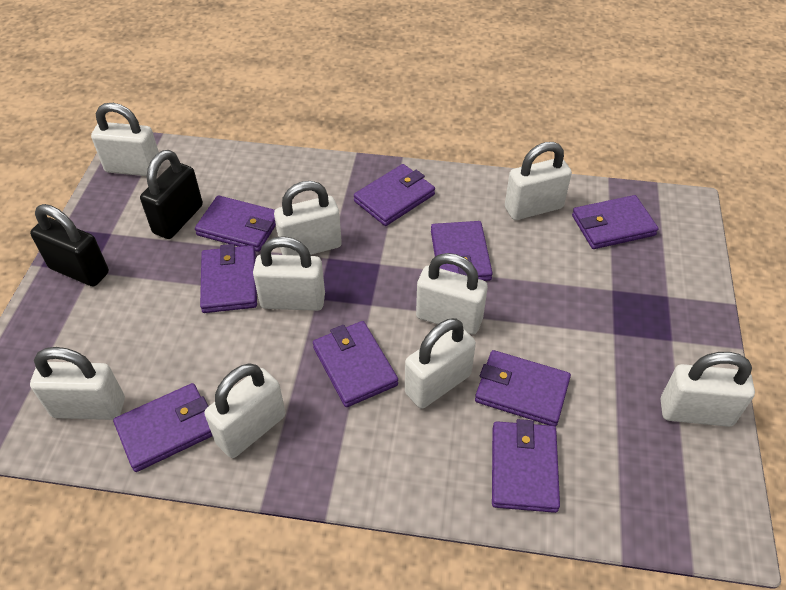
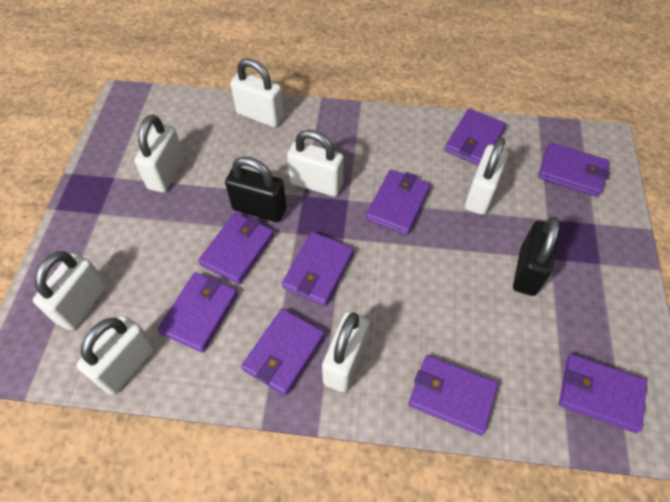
white padlock: [30,347,125,420] [91,103,161,176] [205,364,286,458] [253,236,325,311] [274,181,342,256] [405,318,476,409] [416,253,488,334] [505,142,572,220] [661,352,755,427] = 9 -> [33,251,107,330] [77,316,155,395] [134,115,184,193] [230,58,284,127] [287,130,344,197] [322,312,370,392] [465,137,509,215] = 7

